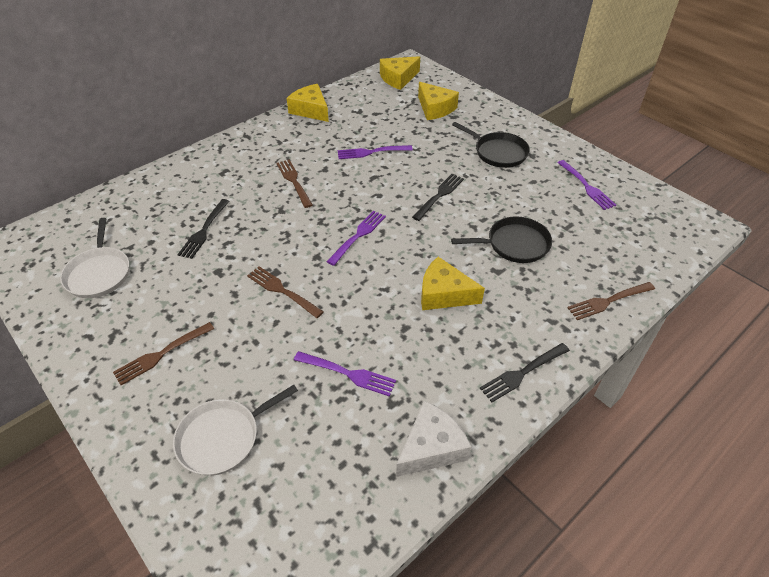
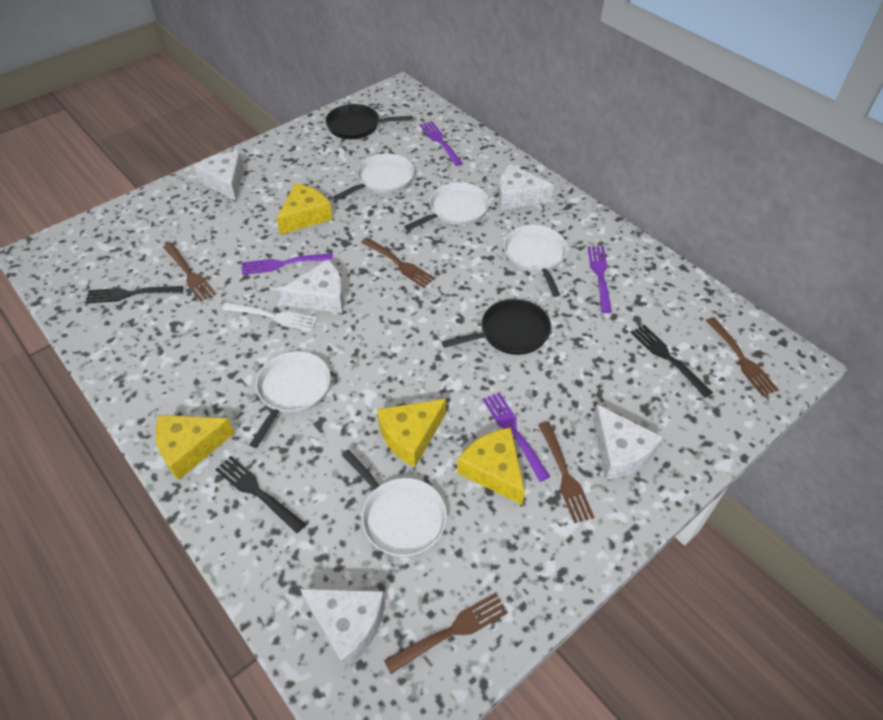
brown fork: [113,322,214,385] [247,266,324,318] [276,160,313,208] [567,282,655,320] = 4 -> [163,243,216,302] [361,237,435,288] [384,593,508,674] [538,422,595,523] [706,317,779,396] = 5
white cheese: [396,401,471,477] = 1 -> [194,152,244,201] [280,260,344,313] [300,588,385,669] [499,164,554,210] [593,404,663,480] = 5
white fork: none = 0 -> [222,302,318,331] = 1
white pan: [60,218,129,298] [173,385,298,476] = 2 -> [249,351,331,448] [333,154,414,200] [342,449,447,557] [404,182,490,231] [504,225,568,297] = 5

